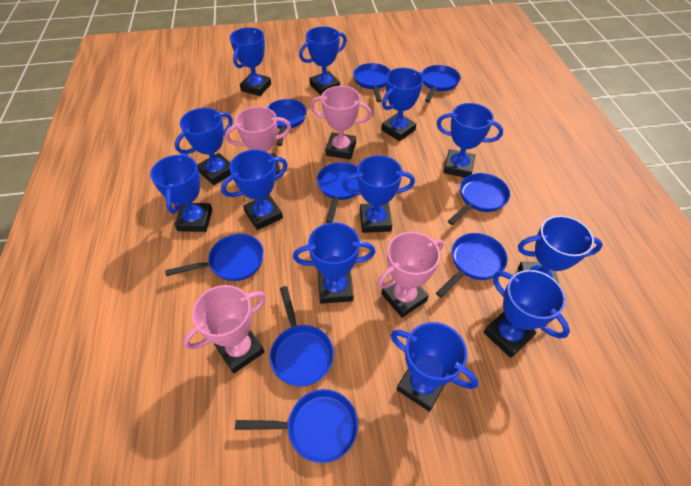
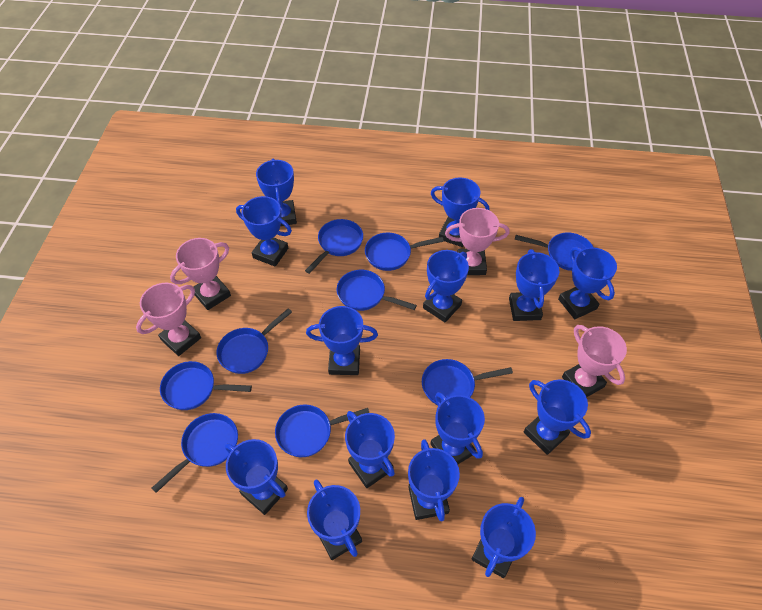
blue trophy: [150,153,212,232] [175,108,233,185] [221,150,288,230] [230,27,271,96] [293,222,376,304] [299,27,347,95] [342,155,415,233] [381,68,424,141] [391,322,478,412] [437,103,503,178] [483,270,570,358] [518,216,603,283] = 12 -> [225,439,288,515] [236,196,292,267] [256,159,297,226] [306,306,378,375] [307,480,362,560] [345,411,395,488] [408,439,460,521] [423,250,469,322] [430,392,485,464] [431,177,489,247] [472,497,536,578] [509,249,560,321] [524,380,591,455] [558,247,617,319] = 14

